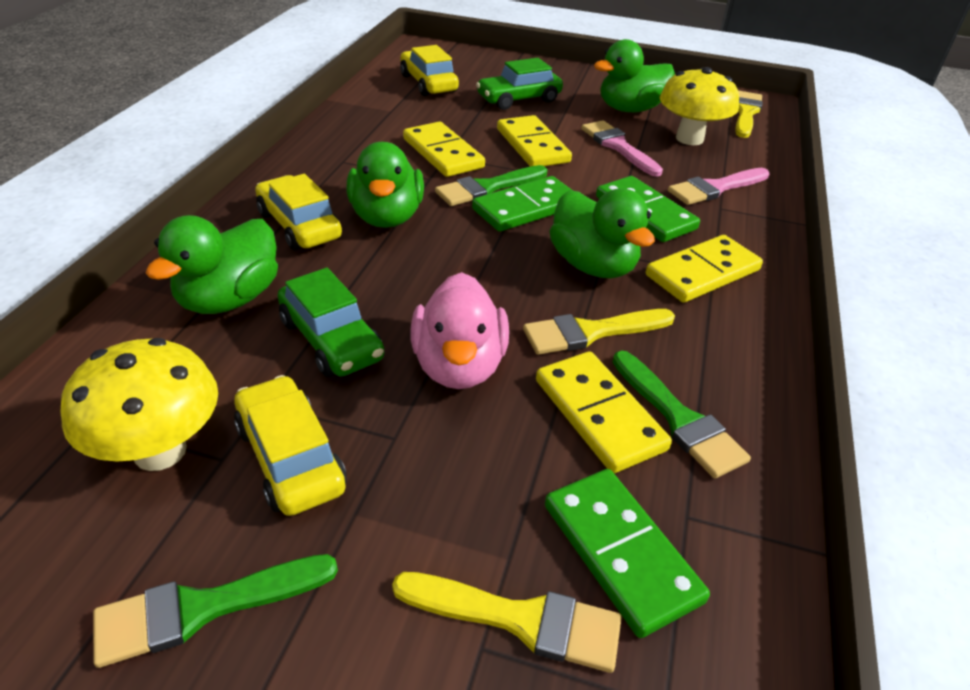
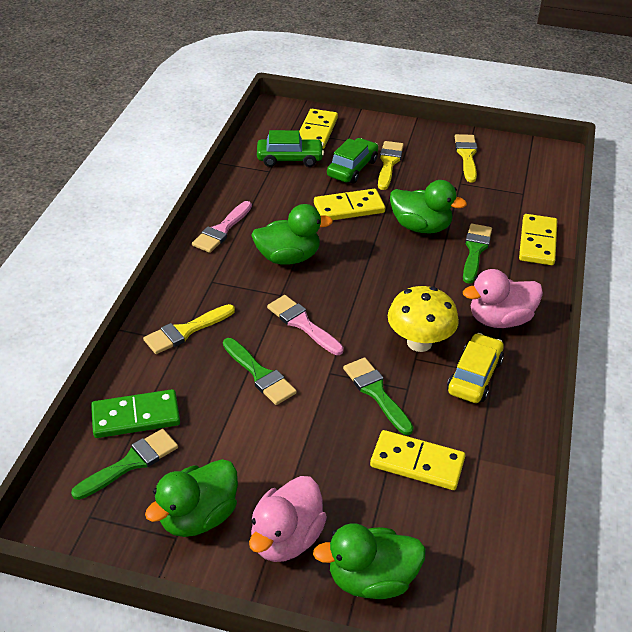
green brush: [93,554,338,668] [435,165,548,206] [613,351,751,478] = 3 -> [71,429,178,500] [223,338,297,405] [343,357,414,435] [463,224,492,284] = 4
green domino: [472,176,573,232] [545,469,710,638] [596,176,700,242] = 3 -> [91,389,180,438] = 1
pink duck: [411,272,509,389] = 1 -> [249,476,327,562] [463,269,543,328] = 2
yellow car: [234,375,347,516] [255,174,342,250] [400,45,459,96] = 3 -> [447,333,504,403] = 1
yellow mushroom: [60,338,218,471] [660,67,739,145] = 2 -> [388,286,459,352] = 1

